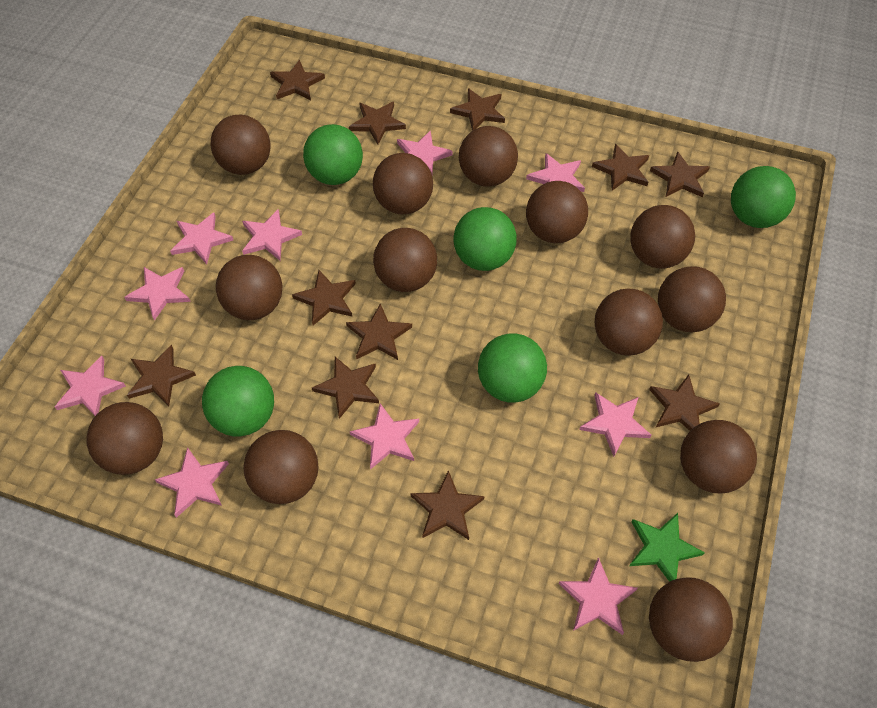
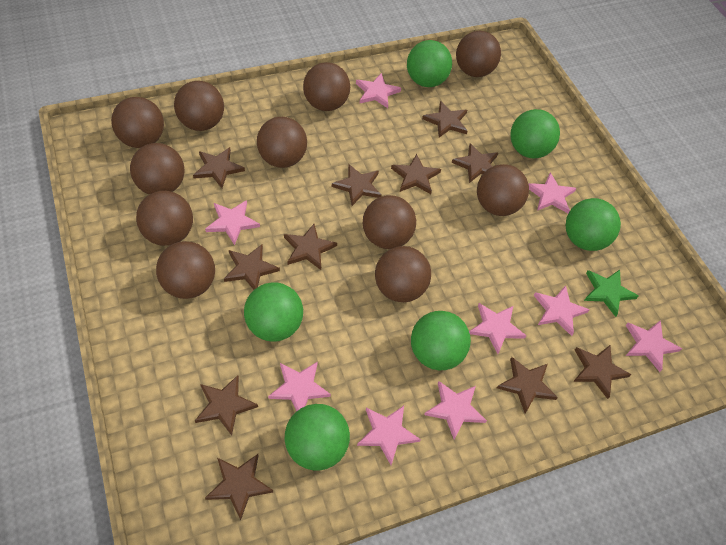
brown ball: [86,402,163,475] [211,115,271,175] [216,255,282,320] [243,430,319,504] [373,153,433,215] [373,228,437,292] [459,126,518,187] [526,181,588,243] [595,289,663,356] [630,205,695,269] [649,577,733,662] [658,266,726,332] [680,420,757,494] = 13 -> [111,97,164,148] [130,143,184,194] [136,191,193,246] [156,241,215,299] [174,81,224,131] [257,117,307,168] [303,62,350,111] [363,195,416,249] [375,246,431,302] [456,31,501,77] [477,164,529,216] = 11
green ball: [202,366,274,436] [303,124,363,185] [453,207,517,271] [478,334,547,403] [731,166,796,228] = 5 -> [244,282,303,342] [285,404,350,471] [407,40,452,87] [411,311,471,370] [510,109,560,158] [566,198,621,251] = 6
pink star: [55,356,126,416] [124,267,191,321] [155,447,229,518] [170,212,233,264] [242,209,302,260] [350,403,419,470] [397,130,453,174] [526,153,585,192] [559,557,638,635] [579,392,651,456] = 10 -> [205,200,260,245] [268,362,331,411] [356,73,401,108] [357,406,421,465] [424,381,487,439] [469,303,527,354] [528,173,576,213] [534,285,590,336] [626,320,682,372] = 9

